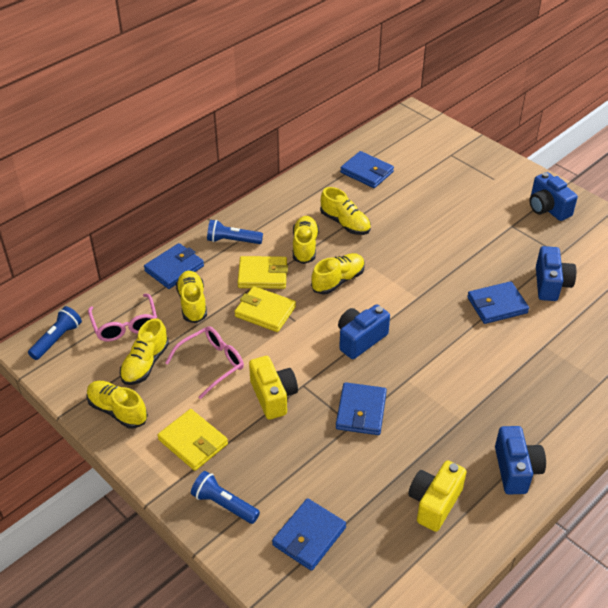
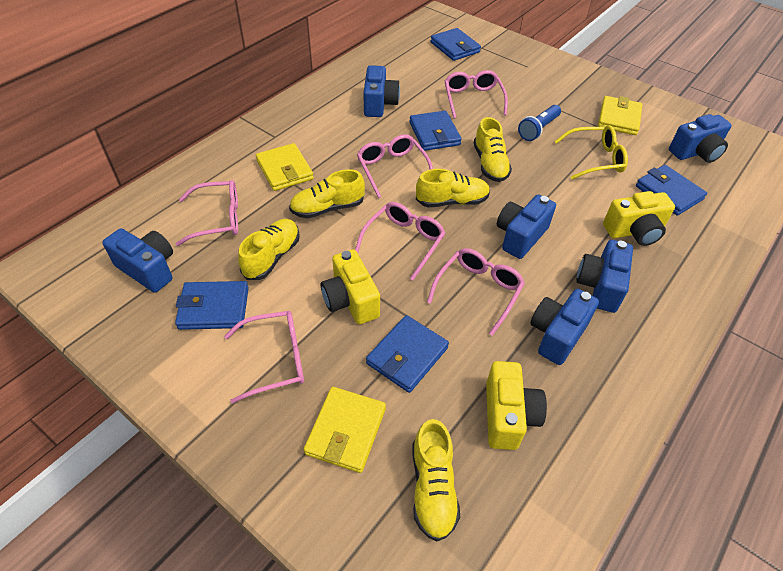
blue camera: [338,304,390,359] [495,426,546,495] [529,172,578,221] [536,246,576,301] = 4 -> [102,228,173,293] [364,65,400,117] [497,194,556,259] [530,289,599,365] [576,240,633,313] [669,114,732,163] = 6
blue flashlight: [28,306,82,360] [191,471,260,524] [207,220,263,244] = 3 -> [518,105,561,141] = 1
pink glasses: [88,294,157,342] [165,326,244,399] = 2 -> [176,180,238,246] [224,311,304,403] [355,202,445,280] [357,134,433,198] [427,248,525,336] [445,70,508,119] = 6
yellow camera: [249,356,298,420] [408,460,467,532] = 2 -> [321,249,380,324] [486,361,547,450] [603,191,675,246] = 3
yellow glasses: none = 0 -> [554,125,628,180] = 1
yellow shoe: [86,381,148,429] [120,318,169,385] [176,271,207,323] [293,216,319,264] [311,253,365,295] [320,187,371,235] = 6 -> [238,219,300,280] [289,169,365,219] [412,419,460,541] [416,169,490,207] [474,117,512,182] = 5

